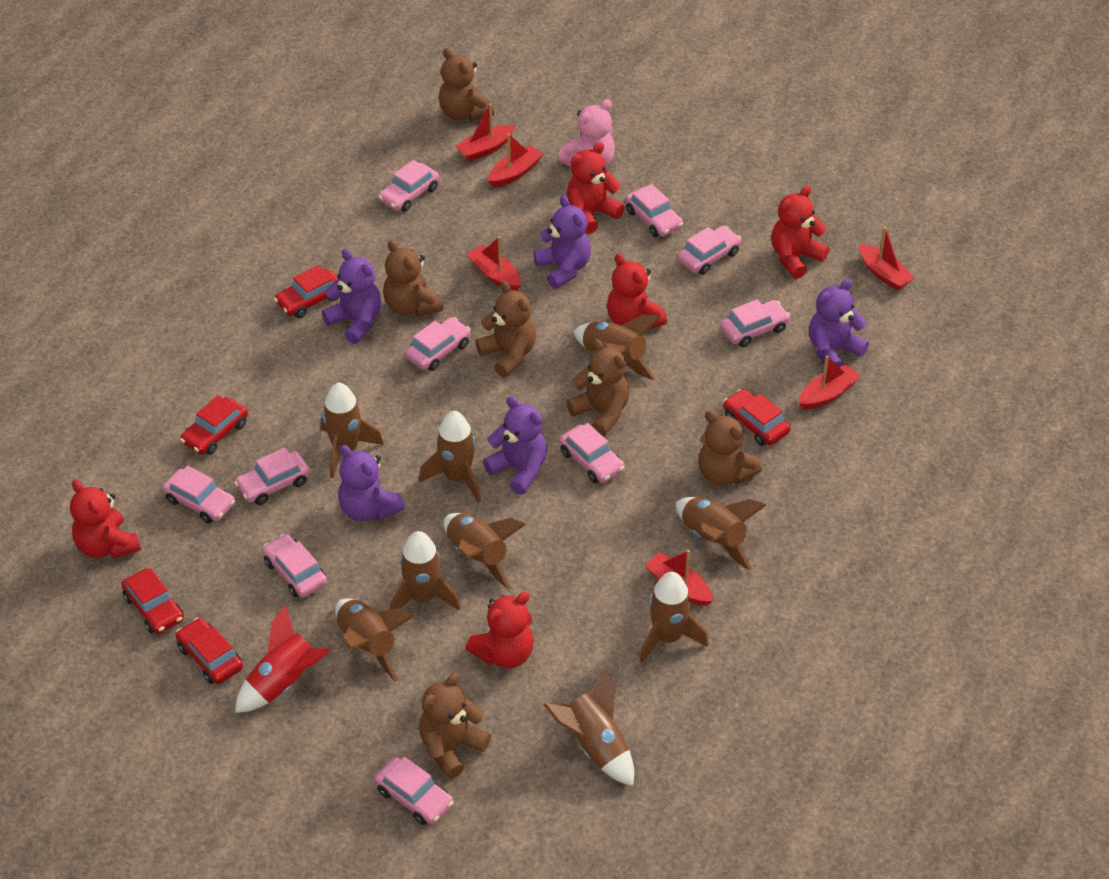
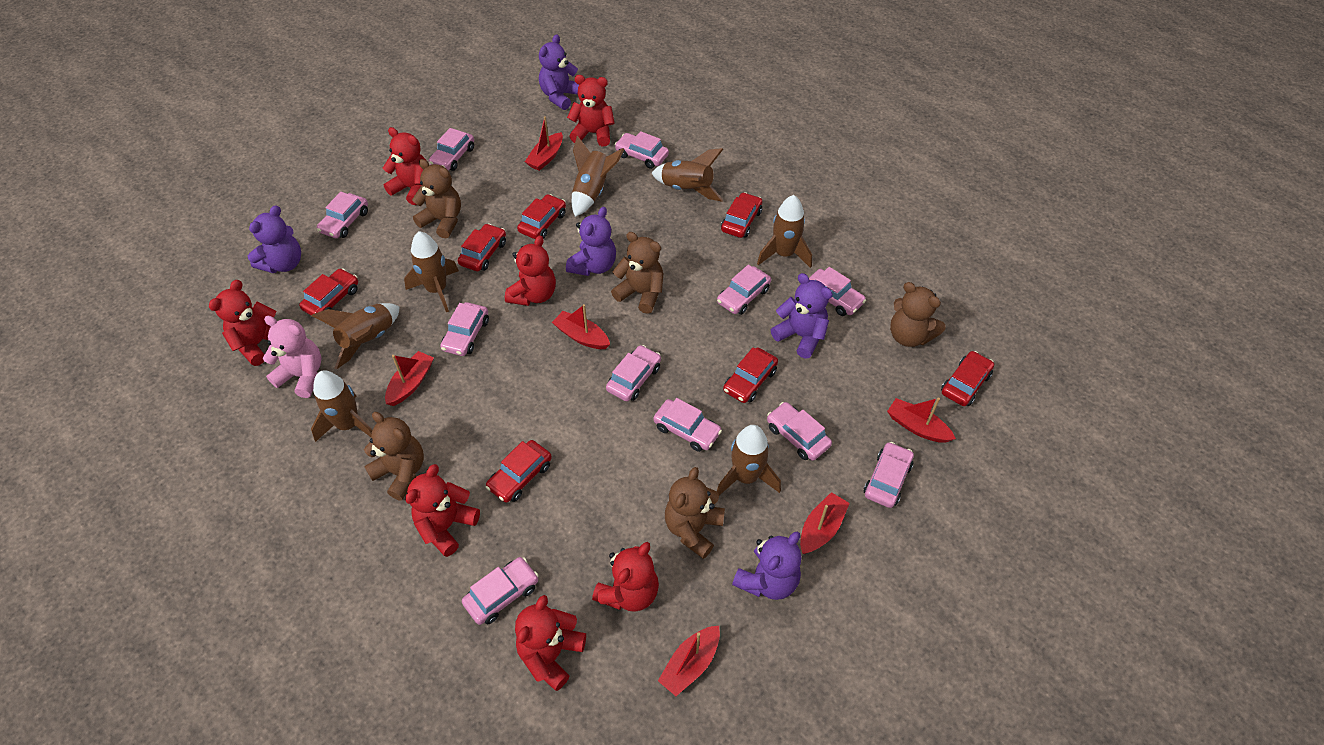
brown rocket: [321,382,384,478] [335,598,414,682] [390,531,461,611] [419,411,481,503] [444,513,526,590] [544,667,634,786] [573,314,661,380] [639,572,709,663] [676,497,766,571] = 9 -> [311,370,373,442] [312,303,399,370] [404,231,459,312] [572,136,625,217] [652,148,723,202] [717,425,781,495] [757,195,812,268] = 7
brown teddy bear: [383,240,443,317] [419,673,491,779] [439,48,494,122] [475,281,536,377] [566,339,630,436] [698,411,762,486] = 6 -> [364,412,424,501] [412,159,461,238] [611,232,663,314] [665,467,725,559] [890,282,946,347] = 5
pink car: [162,466,235,523] [234,448,310,505] [262,534,327,598] [374,756,454,825] [378,160,439,212] [405,317,471,371] [559,423,625,483] [625,184,683,237] [677,225,742,275] [720,299,790,347] = 10 -> [317,192,368,238] [429,128,474,171] [440,302,489,356] [462,557,538,625] [606,345,661,401] [615,131,669,169] [653,398,722,452] [717,265,771,315] [767,402,832,461] [809,267,866,316] [864,442,914,508] = 11
red car: [121,568,184,634] [176,618,243,684] [180,395,248,455] [274,265,340,318] [723,389,791,446] = 5 -> [299,268,358,316] [458,223,506,271] [486,440,552,503] [517,194,566,239] [721,192,762,238] [723,347,778,403] [941,351,994,406] = 7
red rocket: [235,604,331,713] = 1 -> none = 0
red teddy bear: [70,480,141,559] [465,592,534,668] [567,142,625,234] [607,253,667,329] [771,186,829,279] = 5 -> [209,280,276,366] [383,127,427,205] [405,464,480,557] [505,235,556,306] [515,595,586,691] [567,75,615,147] [592,542,659,612] = 7

